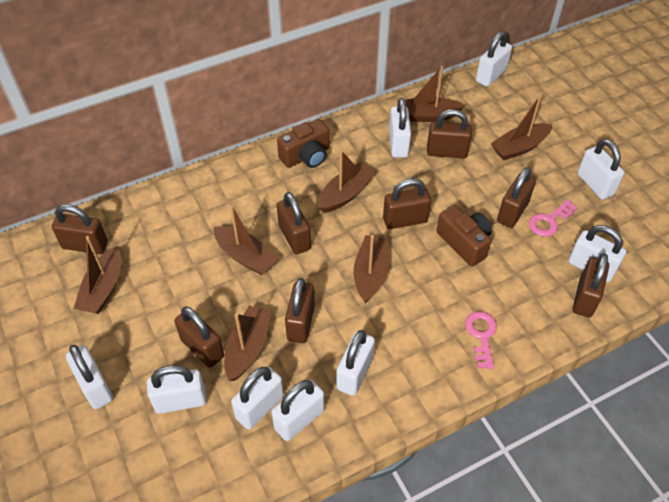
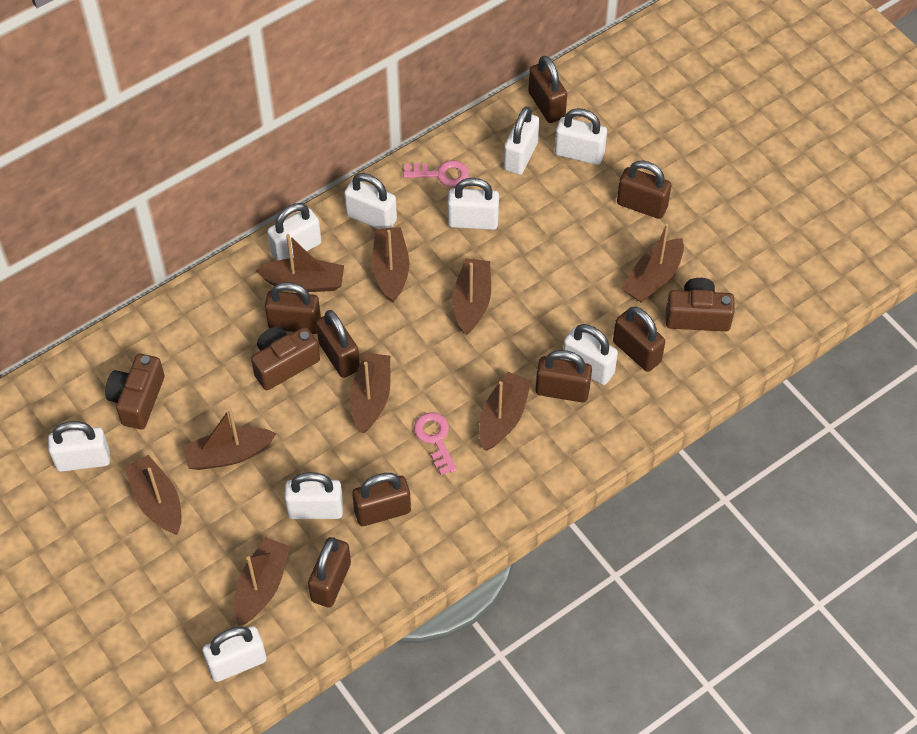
brown boat: [73,236,121,314] [214,205,278,275] [224,306,271,381] [318,150,376,213] [354,235,389,303] [397,66,465,122] [491,95,552,160] = 7 -> [125,455,182,535] [183,408,277,470] [234,537,290,626] [255,234,344,292] [350,353,391,433] [372,227,409,302] [453,258,491,335] [479,372,532,451] [621,224,684,303] = 9
brown camera: [277,119,329,168] [436,205,492,267] = 2 -> [105,354,165,429] [251,327,320,390] [666,278,735,331] = 3

